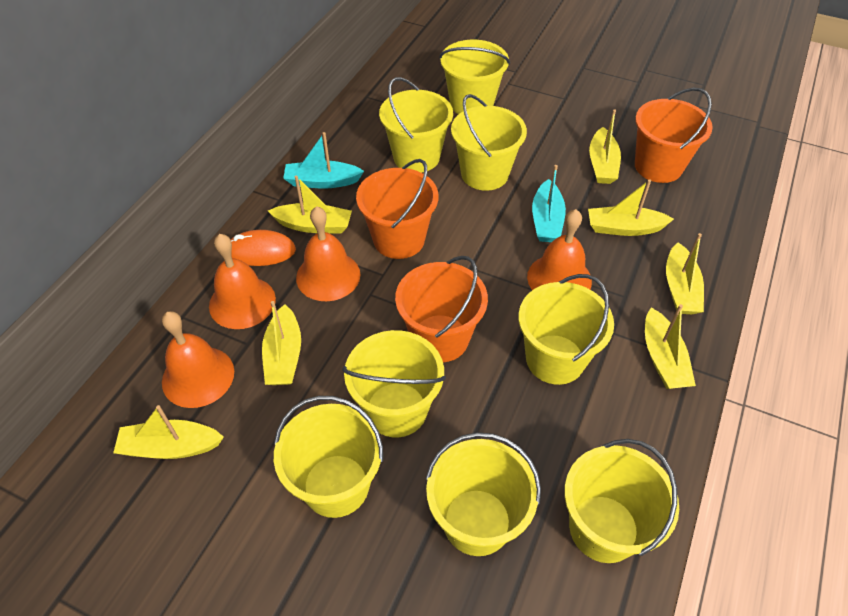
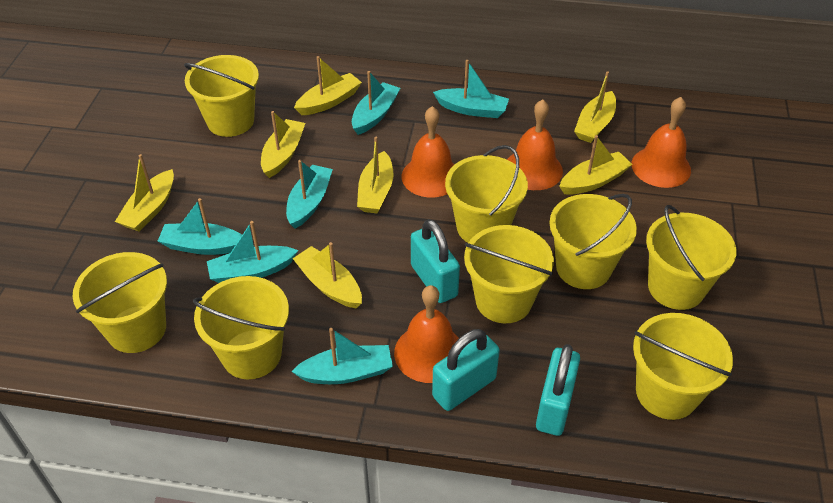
orange bucket: [356,159,438,259] [395,256,488,362] [635,88,713,183] = 3 -> none = 0
orange mouse: [231,230,296,266] = 1 -> none = 0
turquoise boat: [283,132,364,189] [532,165,566,242] = 2 -> [158,198,242,255] [207,221,298,283] [286,160,333,229] [291,328,393,384] [352,71,400,135] [433,60,509,118] = 6
turquoise padlock: none = 0 -> [411,219,460,303] [432,329,500,411] [536,344,580,436] = 3

